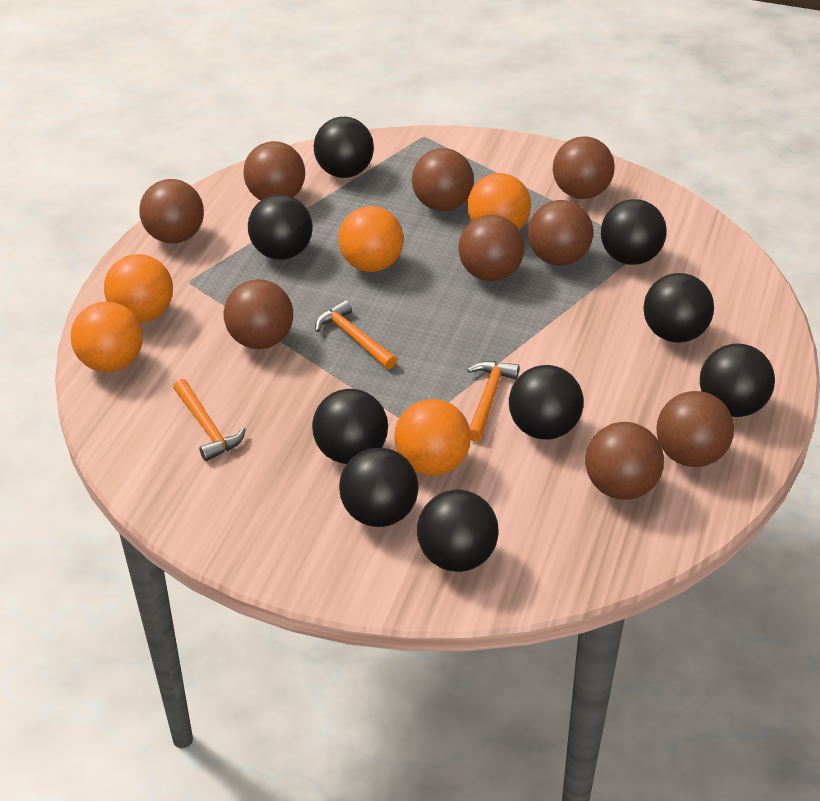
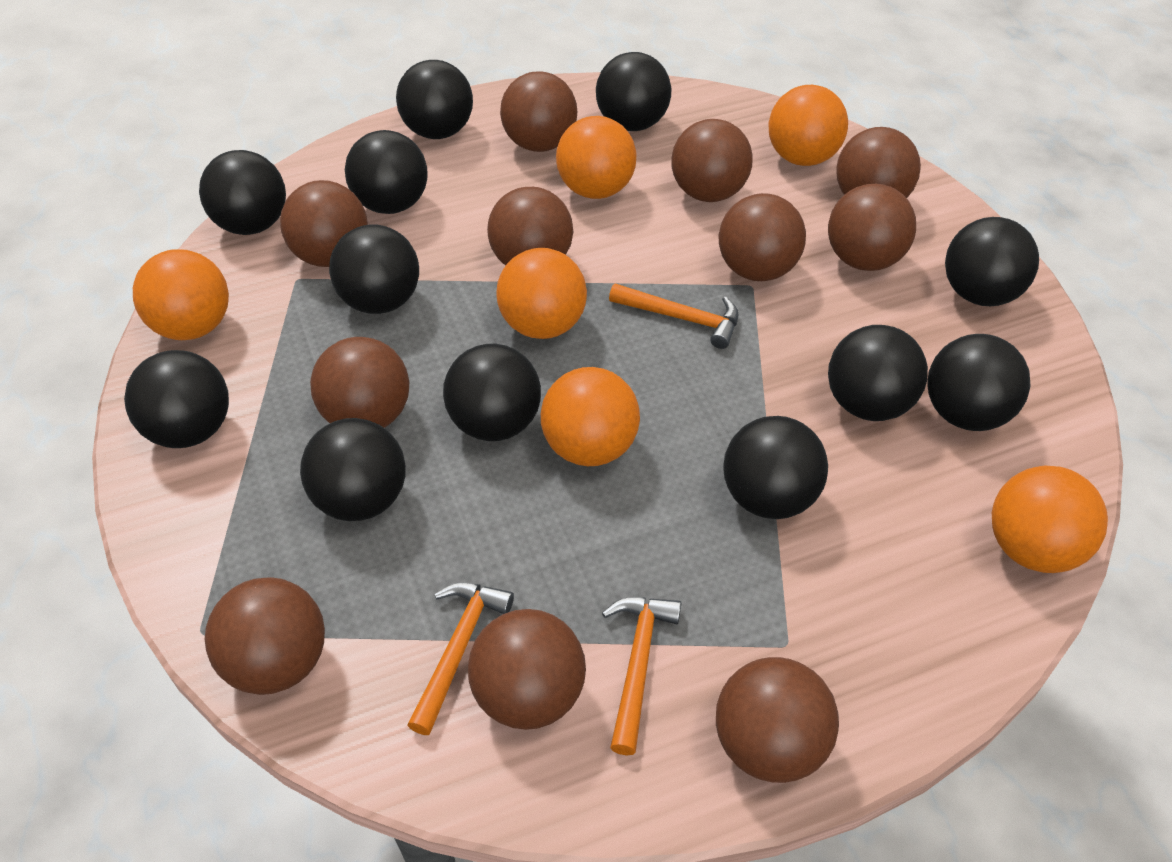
black ball: [248,194,313,260] [312,389,388,464] [314,117,374,178] [339,448,419,527] [417,490,499,572] [509,365,584,439] [601,199,667,265] [643,273,714,343] [700,343,775,417] = 9 -> [124,350,229,448] [199,150,286,235] [300,418,406,521] [329,224,419,314] [345,130,428,214] [396,60,473,139] [443,344,541,441] [596,52,671,131] [723,416,828,519] [828,325,928,421] [927,334,1031,431] [945,217,1039,306] = 12
brown ball: [139,179,204,244] [223,279,293,349] [243,141,305,200] [412,148,474,211] [458,215,524,281] [528,200,593,266] [553,137,615,199] [585,422,664,500] [656,391,734,467] = 9 -> [205,577,325,695] [280,180,368,267] [310,337,409,428] [468,609,586,730] [487,187,573,265] [500,72,577,152] [671,119,753,202] [716,657,839,783] [719,193,806,281] [828,184,916,271] [836,127,921,198] = 11
orange ball: [71,301,143,372] [104,254,173,322] [338,206,404,272] [394,399,471,476] [468,173,531,230] = 5 -> [133,249,229,340] [496,248,587,339] [541,367,640,466] [556,116,637,199] [769,85,848,166] [992,465,1108,573] = 6

